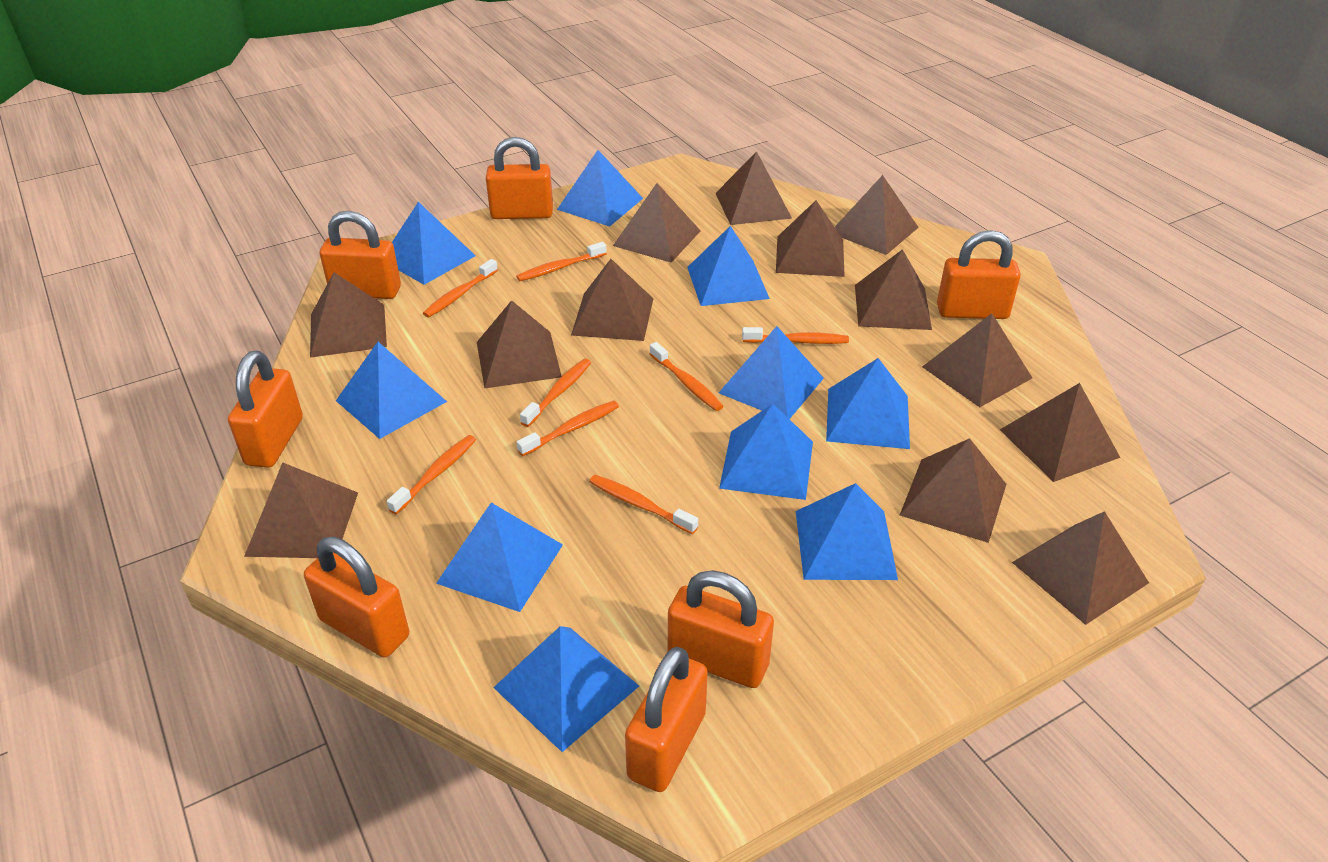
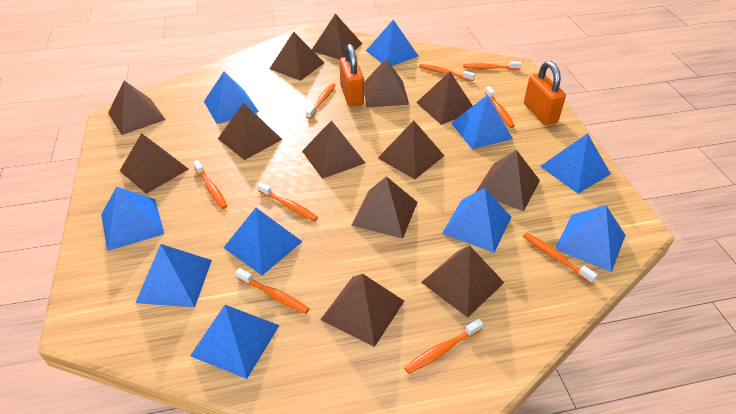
orange padlock: [228,351,303,468] [304,537,409,657] [320,211,401,299] [486,137,553,219] [625,647,708,792] [668,570,774,688] [937,230,1021,319] = 7 -> [339,44,364,106] [524,61,566,125] = 2
orange toothbrush: [387,435,476,514] [423,259,498,317] [516,242,607,281] [517,400,619,456] [520,359,591,427] [589,475,698,534] [650,342,723,411] [742,327,849,344] = 8 -> [193,160,227,209] [235,268,310,314] [257,182,318,222] [306,83,336,119] [404,319,483,374] [419,64,475,81] [463,61,521,70] [485,86,515,128] [523,233,597,284] = 9

